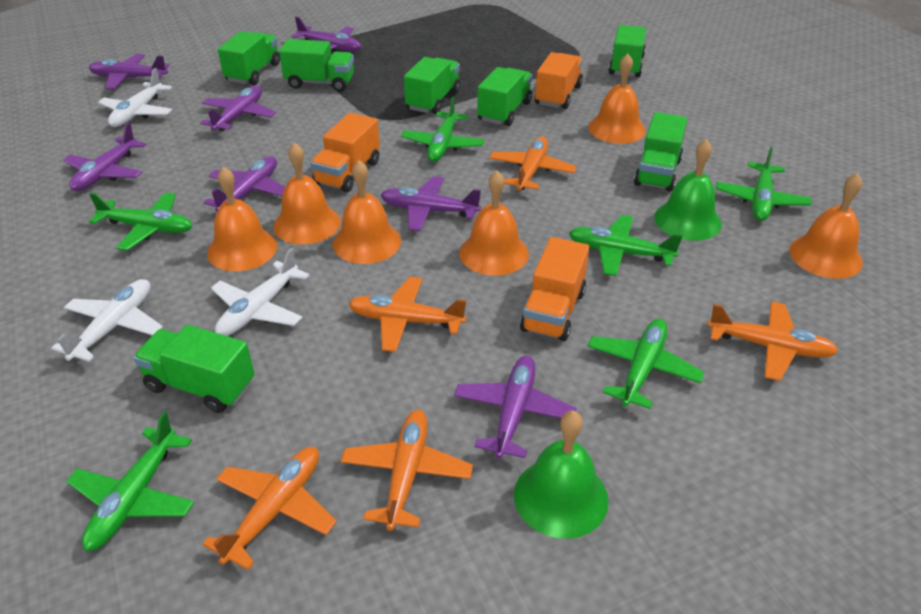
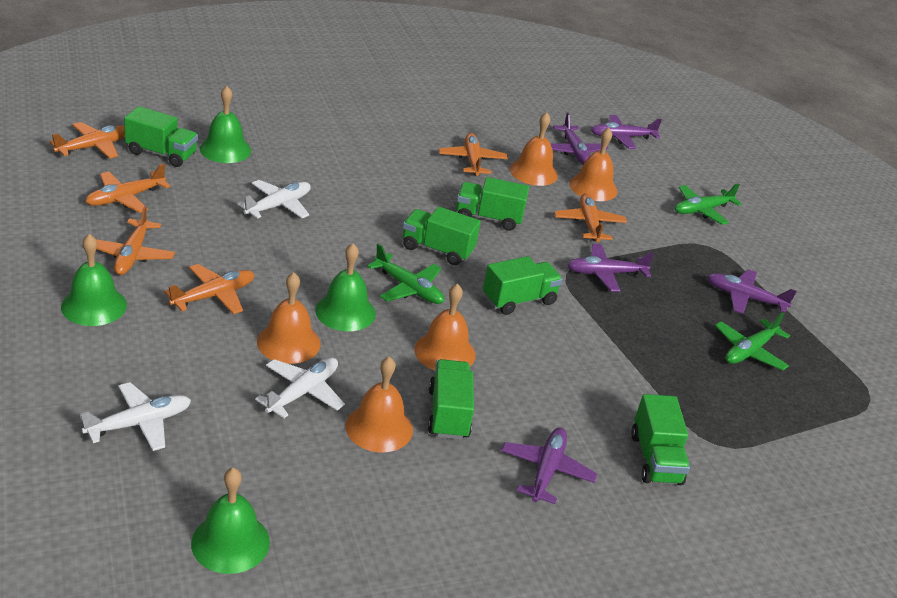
green bell: [514,411,609,539] [654,139,722,241] = 2 -> [61,234,127,326] [191,468,270,574] [200,86,251,163] [315,243,376,331] = 4
green plane: [66,412,194,551] [89,192,192,251] [401,97,485,162] [569,215,683,276] [587,319,705,409] [716,147,812,221] = 6 -> [367,244,444,304] [675,184,742,225] [715,312,790,370] = 3
green truck: [133,325,255,413] [218,31,280,85] [279,39,354,91] [404,57,460,114] [477,67,532,126] [609,25,646,77] [634,112,687,192] = 7 -> [124,106,198,167] [403,206,481,265] [428,359,474,440] [456,177,529,231] [483,256,563,315] [631,394,690,485] = 6
orange bell: [207,166,277,271] [273,142,341,245] [333,160,401,264] [459,171,529,276] [588,54,646,144] [789,173,863,279] = 6 -> [257,272,321,364] [345,356,413,452] [414,284,476,370] [510,112,558,186] [569,128,618,201] = 5
orange plane: [202,447,337,570] [341,410,473,531] [348,277,466,352] [489,136,577,190] [707,301,838,381] = 5 -> [49,122,125,159] [85,163,170,213] [96,205,175,275] [164,264,254,314] [439,133,508,176] [554,194,627,242] = 6
orange truck: [310,112,380,192] [520,237,589,341] [535,52,583,109] = 3 -> none = 0
purple plane: [64,123,147,191] [89,54,170,89] [200,86,276,131] [204,156,285,212] [291,17,361,52] [381,176,481,231] [454,356,577,459] = 7 -> [501,427,597,504] [550,113,609,164] [567,244,654,292] [591,115,662,149] [707,269,797,314] = 5

